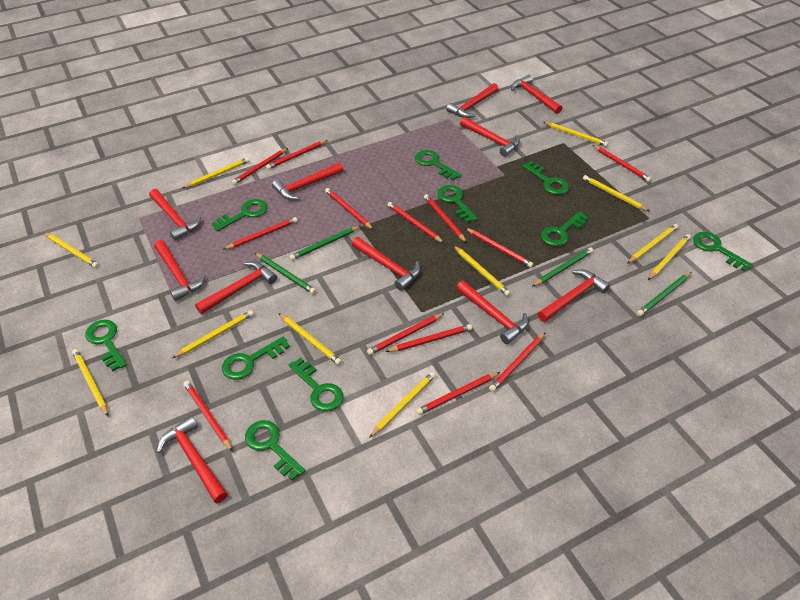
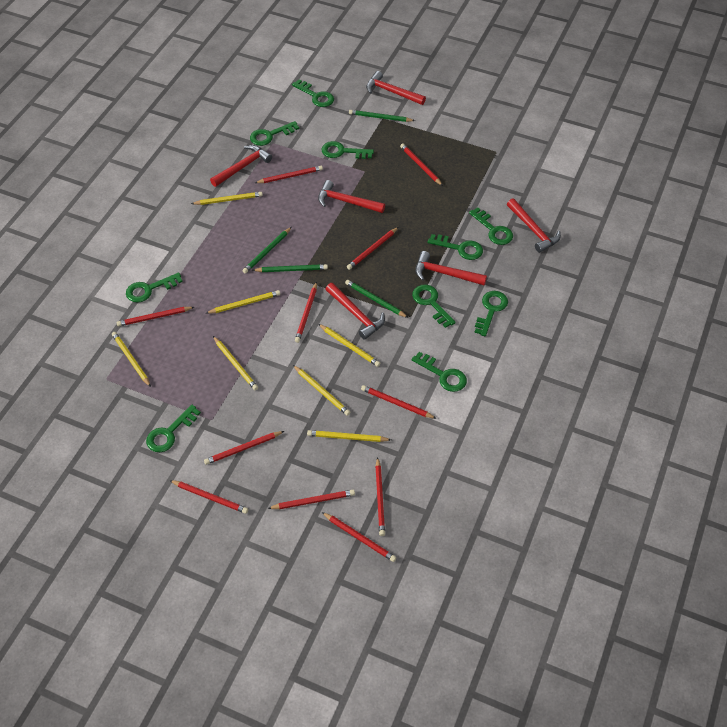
red hammer: [149,189,201,241] [154,240,206,301] [157,416,228,504] [195,261,277,314] [272,163,343,200] [352,237,421,291] [446,83,499,118] [456,281,529,344] [460,117,520,157] [511,75,562,114] [538,270,610,322] = 11 -> [210,145,272,187] [318,180,385,213] [325,283,385,340] [366,71,426,105] [415,251,487,285] [507,198,561,253] = 6
red pencil: [183,381,233,452] [223,217,298,250] [232,148,288,185] [266,140,327,170] [325,188,374,230] [367,313,444,355] [386,324,472,352] [387,202,444,243] [416,372,500,415] [424,194,467,243] [466,228,534,268] [489,332,546,392] [593,145,652,182] = 13 -> [117,307,194,327] [170,480,248,514] [204,431,284,465] [255,166,323,183] [268,490,355,509] [295,282,317,343] [322,512,396,562] [347,227,398,270] [361,385,437,419] [375,457,385,536] [400,144,443,186] = 11
yellow pencil: [44,232,99,268] [72,349,108,416] [172,310,254,358] [183,157,250,188] [278,313,342,365] [369,372,436,438] [453,245,511,296] [543,122,608,147] [583,175,649,211] [627,224,678,264] [648,234,691,280] = 11 -> [112,332,151,387] [191,192,263,205] [205,290,280,314] [213,336,258,390] [293,365,351,416] [307,430,391,442] [318,324,380,367] = 7

